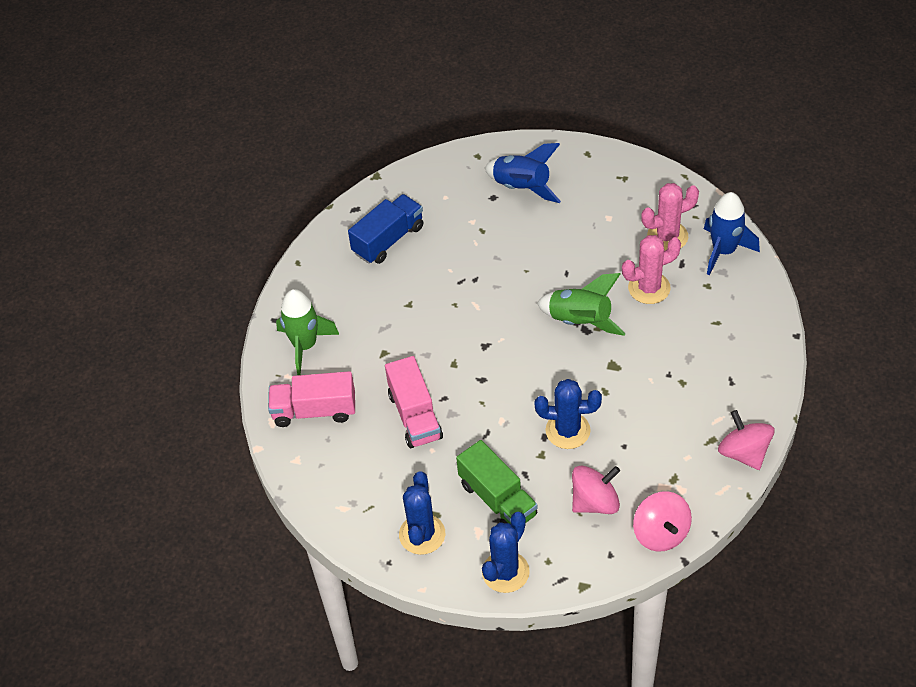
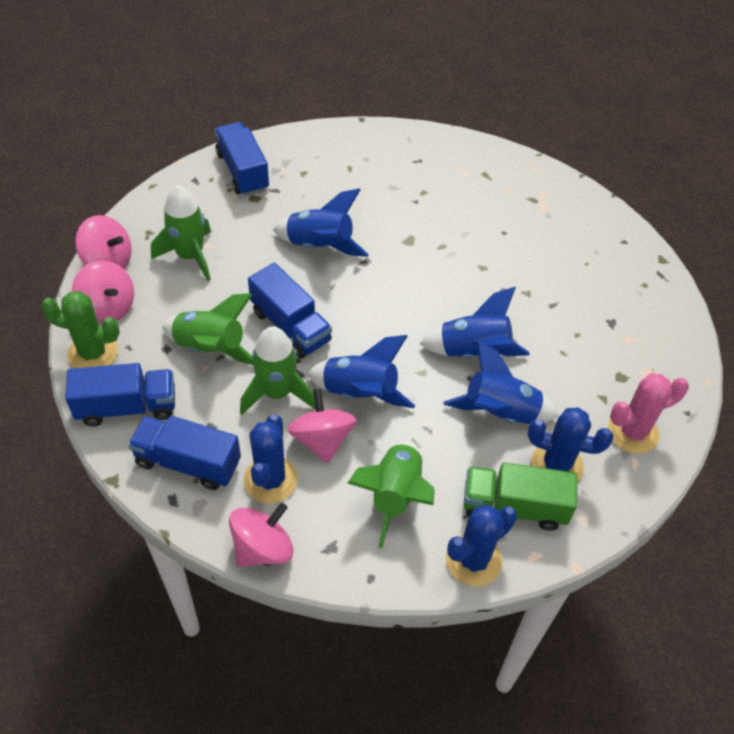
blue rocket: [485,143,561,203] [704,192,760,275] = 2 -> [273,189,369,257] [307,335,415,408] [420,287,530,358] [443,340,559,424] = 4
blue truck: [348,194,423,264] = 1 -> [65,363,175,427] [128,416,241,490] [215,122,269,196] [248,263,332,359] = 4
green cactus: none = 0 -> [41,291,120,368] = 1
green rocket: [276,289,339,375] [537,273,626,336] = 2 -> [151,185,211,281] [162,293,253,365] [240,326,316,415] [348,440,435,548] = 4
pink cactus: [622,235,681,304] [641,183,699,251] = 2 -> [608,373,689,454] = 1
pink spinning top: [572,466,620,514] [633,491,692,552] [718,410,774,470] = 3 -> [72,261,134,324] [75,215,131,269] [229,503,293,567] [288,389,356,463] = 4
pink truck: [268,371,355,427] [385,356,443,448] = 2 -> none = 0

